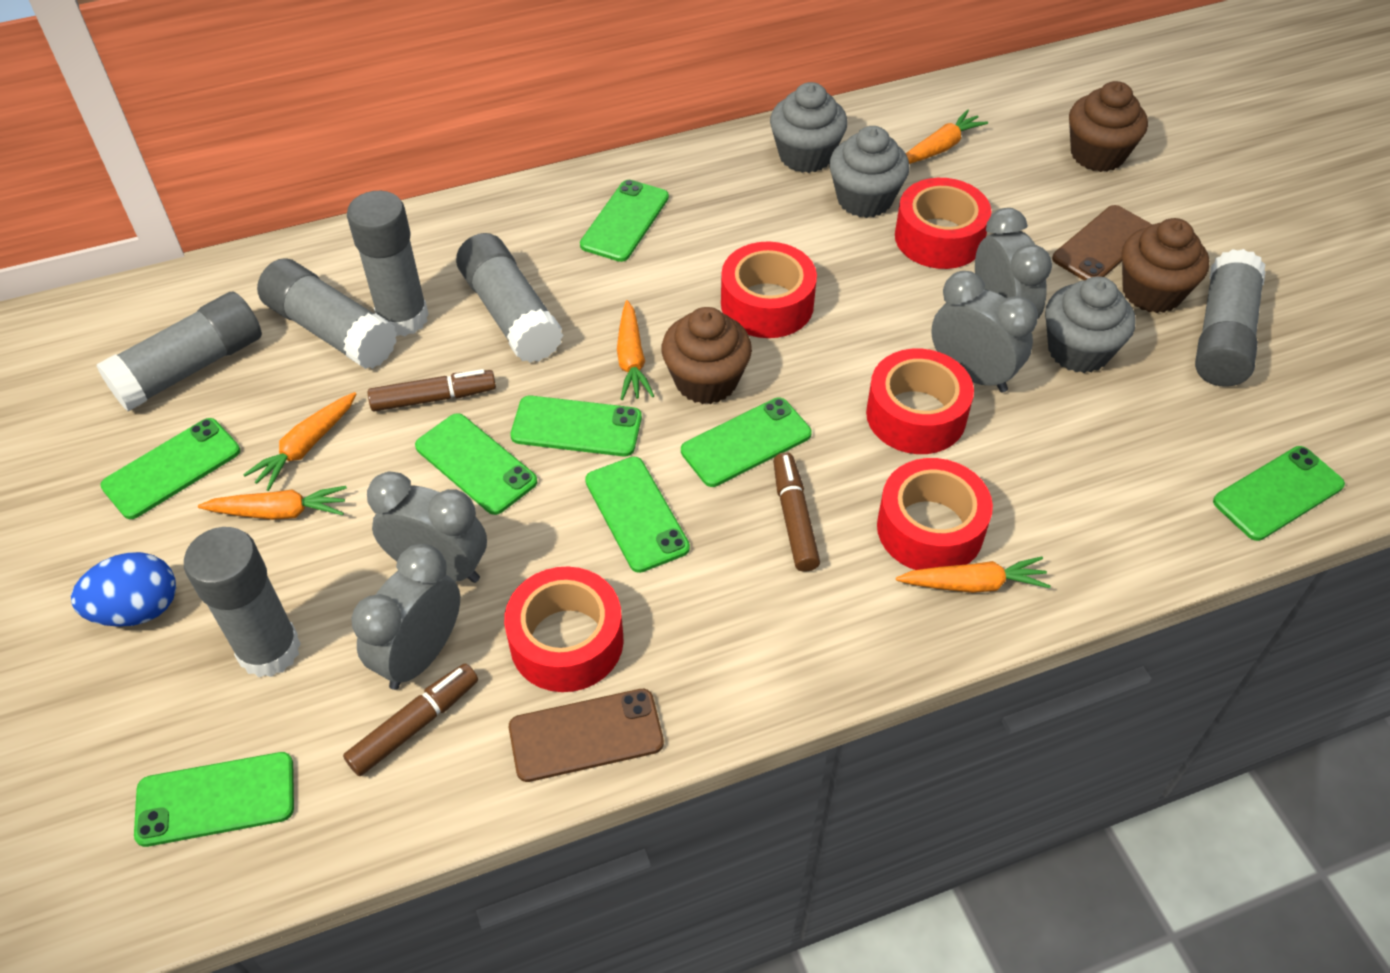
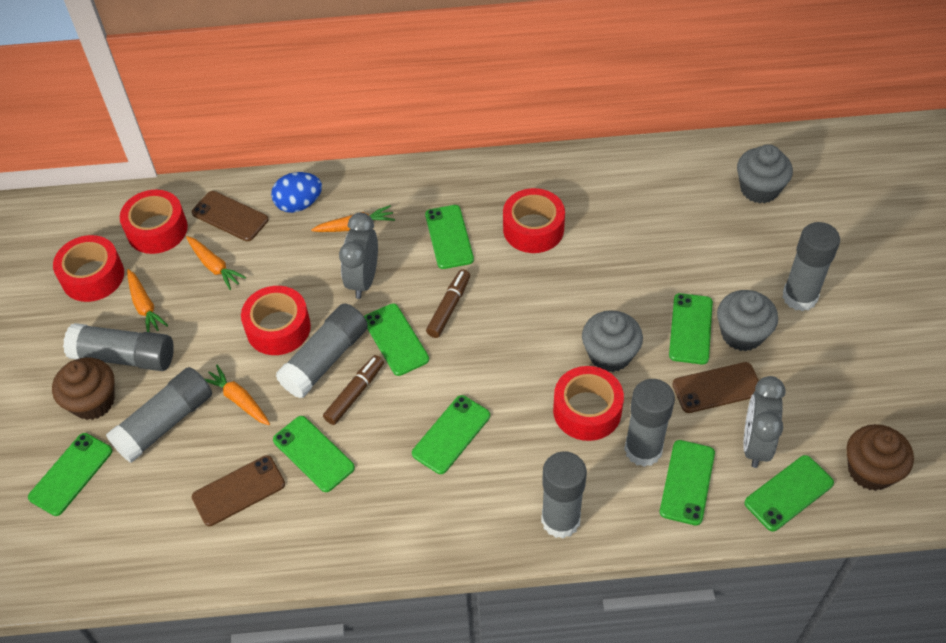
brown cupcake: [661,307,752,404] [1069,81,1148,172] [1122,218,1209,313] = 3 -> [52,358,115,420] [846,424,914,491] = 2
brown marker: [343,663,478,776] [368,369,496,412] [773,452,820,572] = 3 -> [323,355,384,425] [426,269,470,338] = 2
brown phone: [509,689,664,782] [1052,205,1152,280] = 2 -> [192,191,269,241] [192,455,285,526] [672,362,759,413] = 3
grey clock: [352,544,460,690] [367,471,487,583] [931,271,1038,392] [975,208,1052,319] = 4 -> [339,213,378,299] [743,376,785,468] = 2
orange carrot: [198,486,347,520] [243,392,356,491] [617,300,654,400] [896,556,1051,593] [906,109,988,164] = 5 -> [127,269,168,332] [186,236,246,290] [205,365,270,425] [311,205,395,232] = 4

